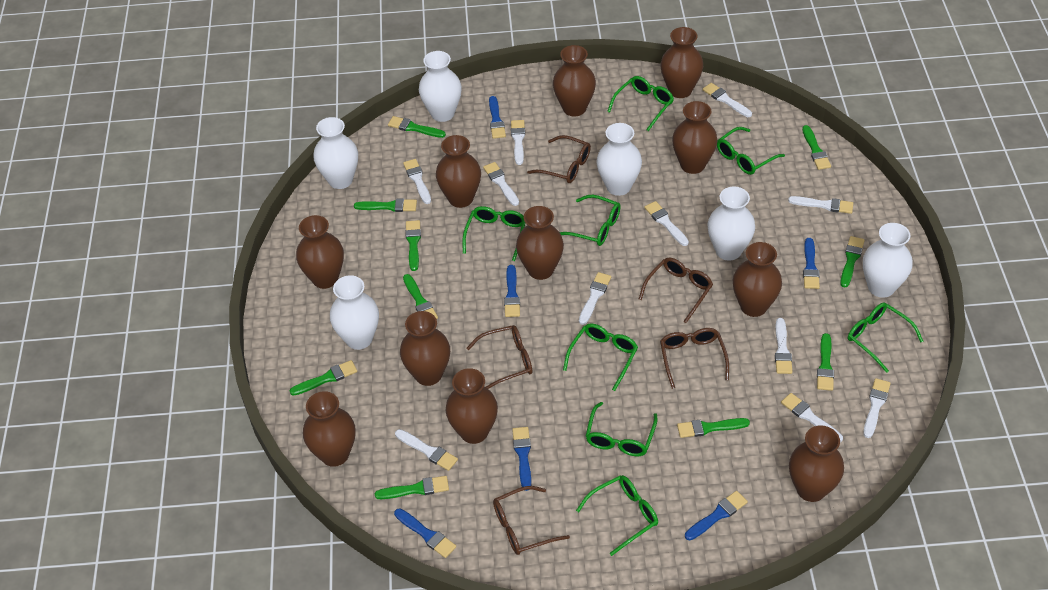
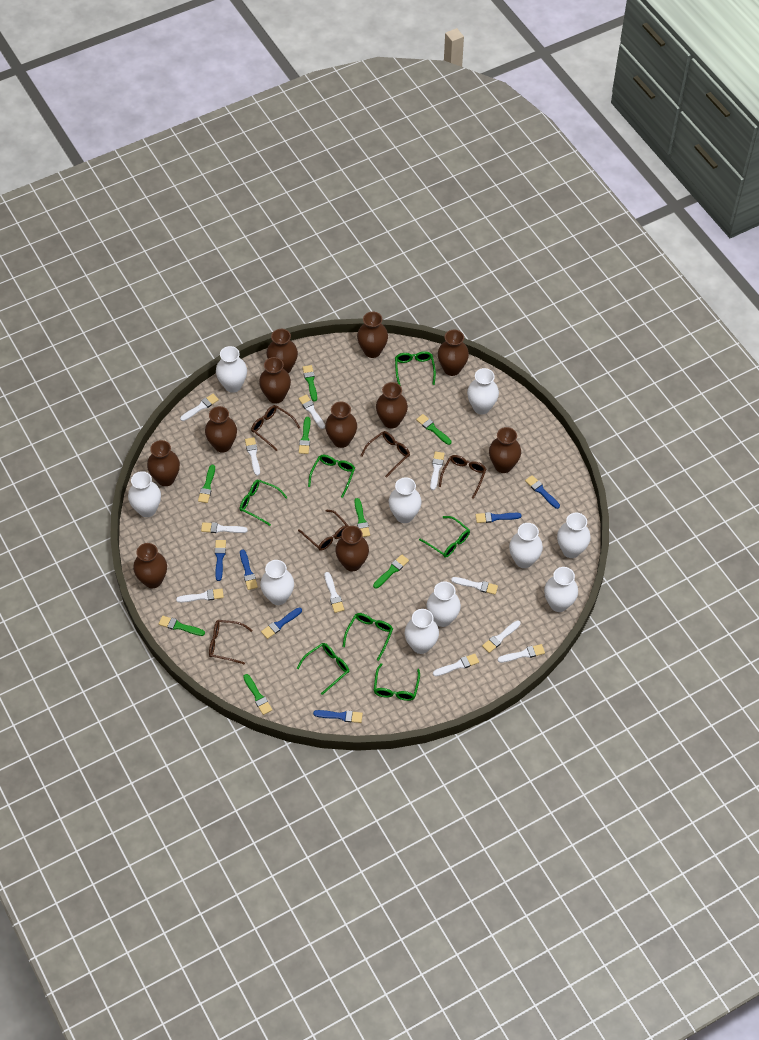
green brush: [290,360,357,396] [354,199,417,212] [375,476,449,499] [388,116,446,138] [403,274,438,319] [405,220,421,271] [677,418,750,438] [802,125,831,170] [817,333,834,391] [840,236,865,287] = 10 -> [159,616,205,636] [198,465,215,503] [243,674,272,715] [299,417,310,454] [302,365,317,402] [354,498,370,537] [373,554,409,589] [416,414,451,445] = 8
green glasses: [462,206,525,261] [560,195,621,246] [563,323,638,391] [576,475,658,556] [586,402,658,456] [607,76,674,131] [717,127,785,175] [848,303,923,373] = 8 -> [240,480,288,526] [297,643,349,695] [308,455,355,498] [342,613,393,661] [374,663,420,701] [395,351,436,386] [419,516,470,558] = 7
white vase: [313,117,358,189] [330,275,379,350] [419,51,462,122] [596,123,642,196] [707,187,755,261] [863,223,913,298] = 6 -> [128,471,161,517] [216,346,247,393] [260,560,294,605] [389,477,422,523] [405,609,439,654] [427,582,461,627] [467,368,499,414] [509,523,543,568] [544,567,578,612] [557,513,591,558] = 10

